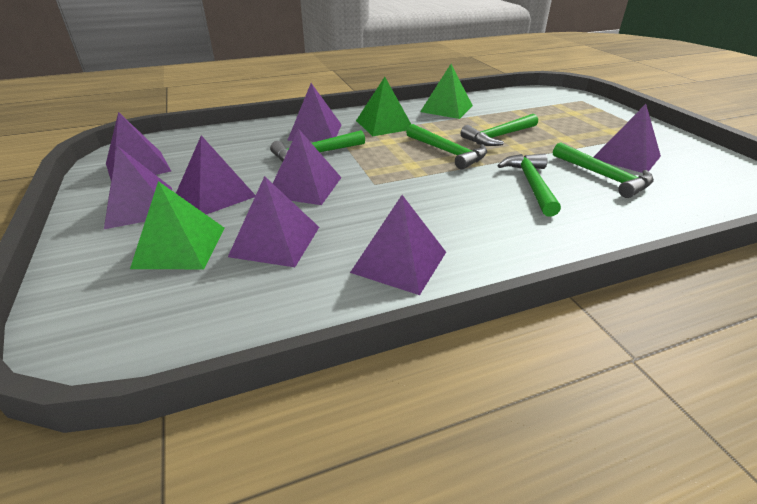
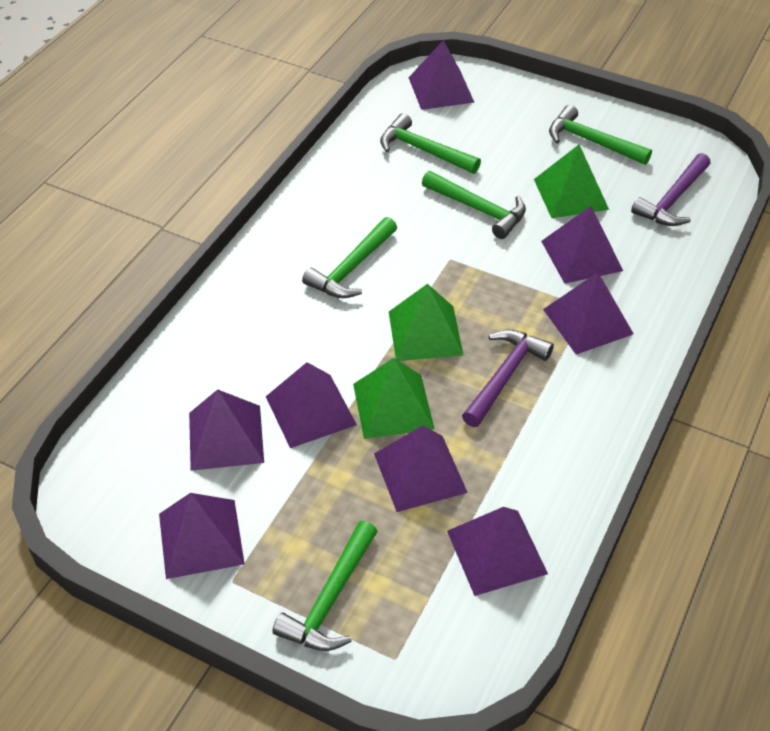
purple hammer: none = 0 -> [462,330,554,427] [631,153,711,226] = 2

